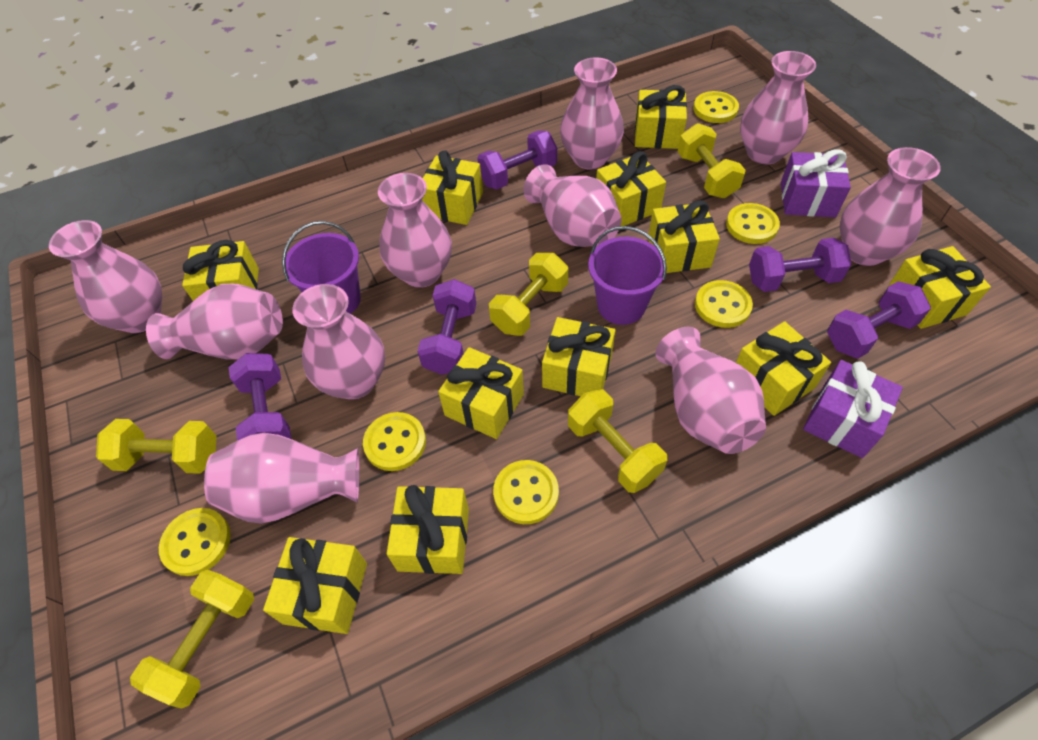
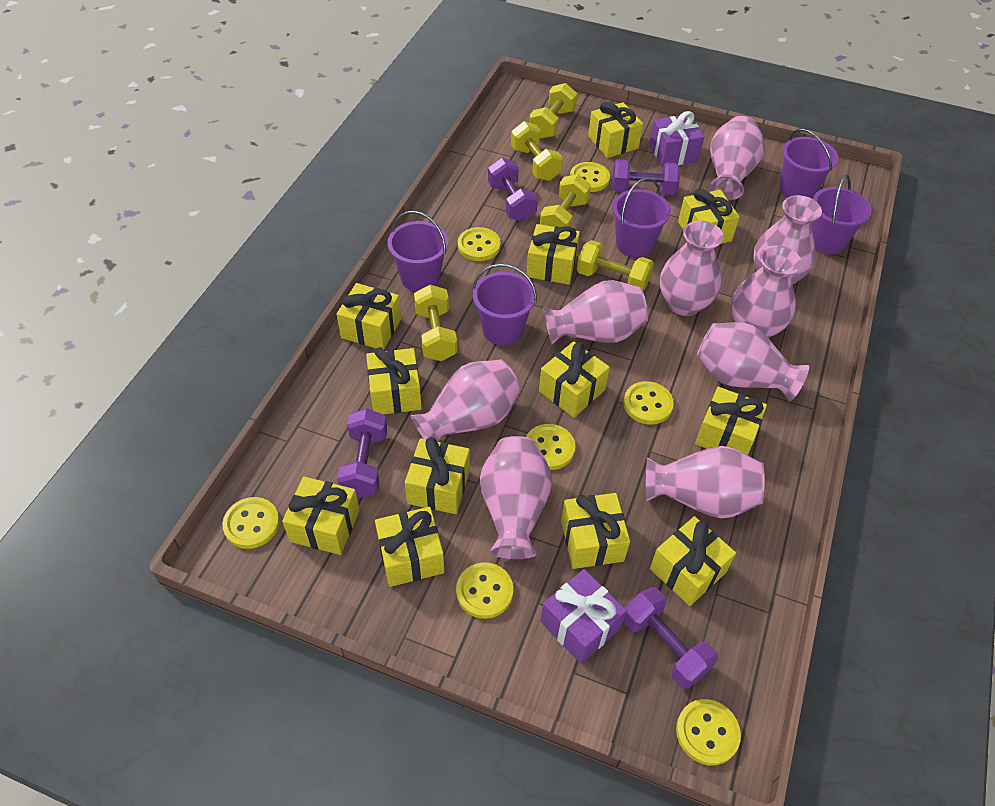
pink vase: [49,220,162,333] [146,284,283,360] [204,433,359,524] [292,284,385,399] [378,173,452,288] [523,164,621,247] [560,57,624,169] [655,327,766,454] [740,51,816,164] [840,147,941,266] = 10 -> [410,359,521,442] [480,436,552,559] [543,280,648,345] [646,446,764,518] [660,221,724,316] [697,322,809,401] [710,116,764,200] [731,245,802,338] [753,195,822,284] = 9
purple bucket: [282,221,361,314] [588,226,667,325] = 2 -> [387,211,448,292] [472,264,537,345] [613,178,671,258] [779,128,838,199] [811,175,871,255] = 5
purple dumbbell: [229,353,291,440] [418,279,476,375] [477,130,557,189] [749,238,851,292] [827,281,931,359] = 5 -> [337,409,387,498] [488,158,538,221] [612,159,680,195] [623,587,718,689] = 4
yellow button: [159,508,231,576] [363,412,426,471] [493,460,559,524] [693,91,739,123] [695,280,753,328] [726,203,780,244] = 6 -> [222,497,280,549] [456,562,513,619] [458,227,501,261] [526,424,575,470] [570,162,610,192] [623,381,674,425] [676,699,741,766] = 7
yellow gift: [182,240,259,301] [263,537,367,634] [387,485,469,574] [422,150,483,225] [438,347,524,439] [542,317,616,396] [596,151,666,226] [634,85,687,149] [648,200,720,273] [736,321,831,416] [887,246,991,329] = 11 -> [282,477,359,555] [337,283,401,349] [366,347,422,414] [375,507,444,587] [405,437,470,514] [527,224,580,285] [539,341,610,418] [561,493,630,569] [588,102,643,158] [650,516,736,606] [678,189,740,244] [695,387,767,455] = 12

